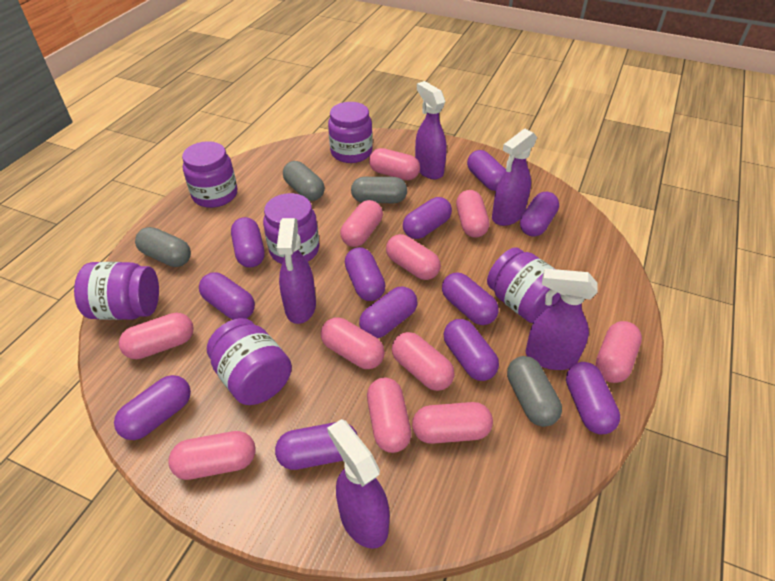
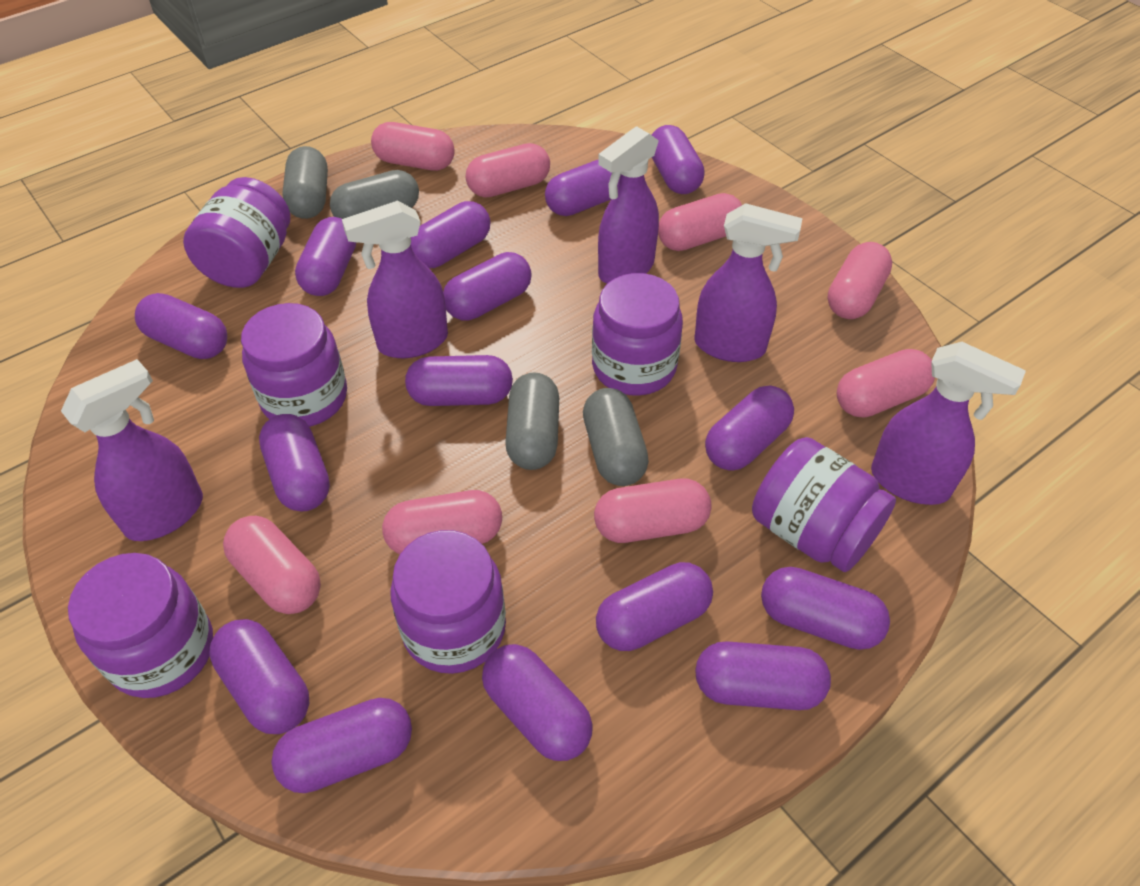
pink capsule: [119,313,194,359] [168,431,255,480] [321,318,385,369] [340,200,383,247] [367,377,412,453] [369,148,420,180] [386,234,441,280] [392,332,455,391] [412,402,493,444] [456,190,489,238] [595,321,642,383] = 11 -> [223,516,321,614] [371,122,455,171] [382,490,502,554] [465,143,550,198] [594,479,712,543] [658,193,742,251] [828,242,892,319] [837,349,935,418] = 8
purple capsule: [114,375,191,440] [199,272,255,320] [231,217,265,268] [275,422,358,470] [345,247,386,301] [359,286,417,338] [403,197,452,239] [442,272,499,325] [443,319,499,381] [467,150,506,191] [520,192,559,237] [566,362,620,434] = 12 -> [135,293,227,359] [210,619,310,734] [259,414,330,512] [271,698,412,793] [295,217,356,296] [405,355,513,406] [411,201,490,268] [443,252,532,321] [482,644,593,761] [545,160,621,216] [596,562,713,651] [652,125,705,194] [695,641,831,710] [705,385,794,471] [761,567,890,650] = 15

